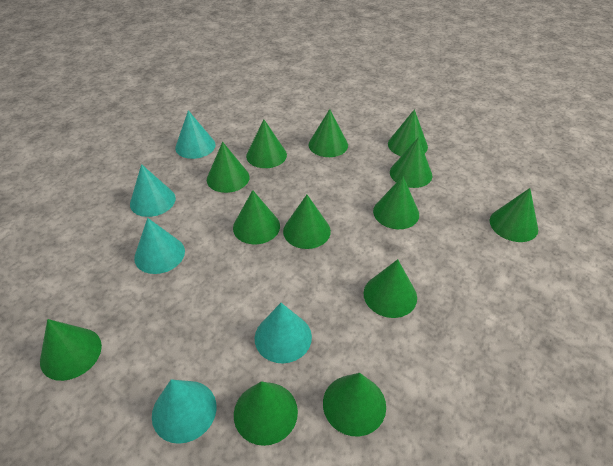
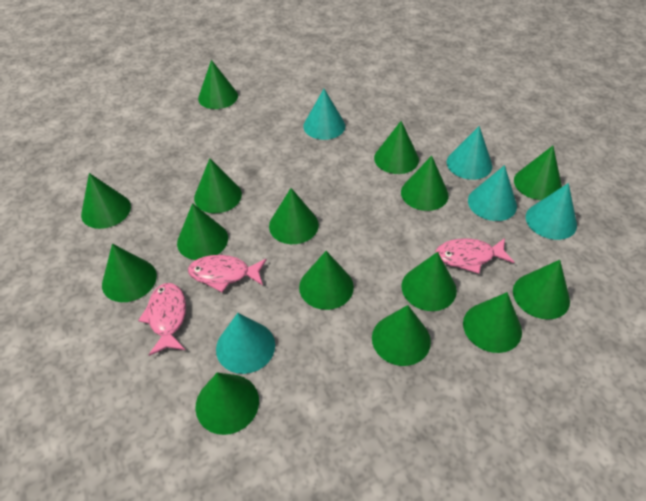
green cone: [40,319,102,381] [207,142,249,193] [233,190,280,244] [234,381,298,446] [246,120,287,168] [283,195,331,249] [309,109,348,157] [323,373,386,436] [364,259,417,318] [373,176,419,229] [388,109,428,156] [390,137,432,188] [490,188,538,242] = 13 -> [81,173,131,229] [102,244,157,302] [177,203,228,260] [194,158,242,213] [195,373,259,435] [198,60,238,109] [269,188,319,244] [299,251,354,310] [372,305,431,366] [374,121,419,174] [401,156,449,211] [401,252,457,311] [463,292,522,353] [513,260,570,320] [514,146,562,200] = 15
pink fish: none = 0 -> [138,283,186,356] [188,255,266,292] [435,238,514,274] = 3

